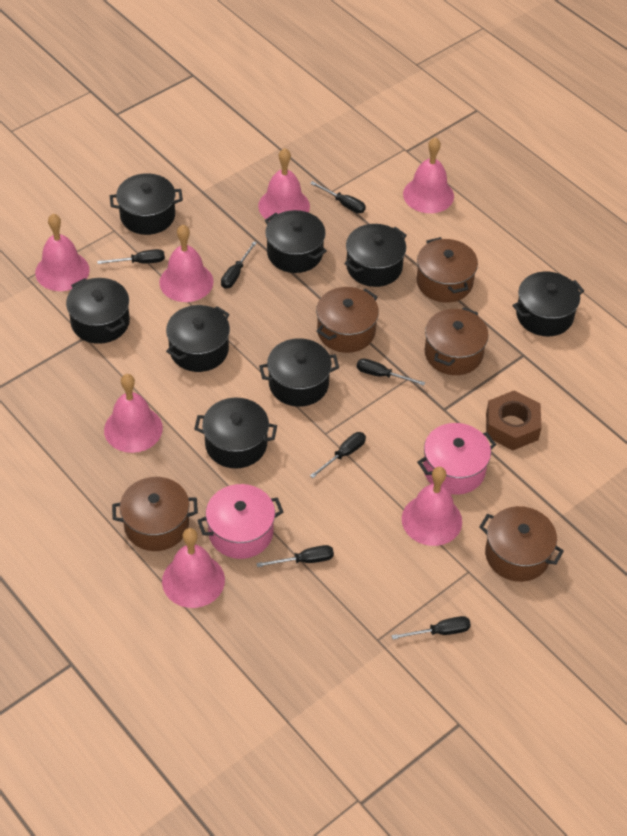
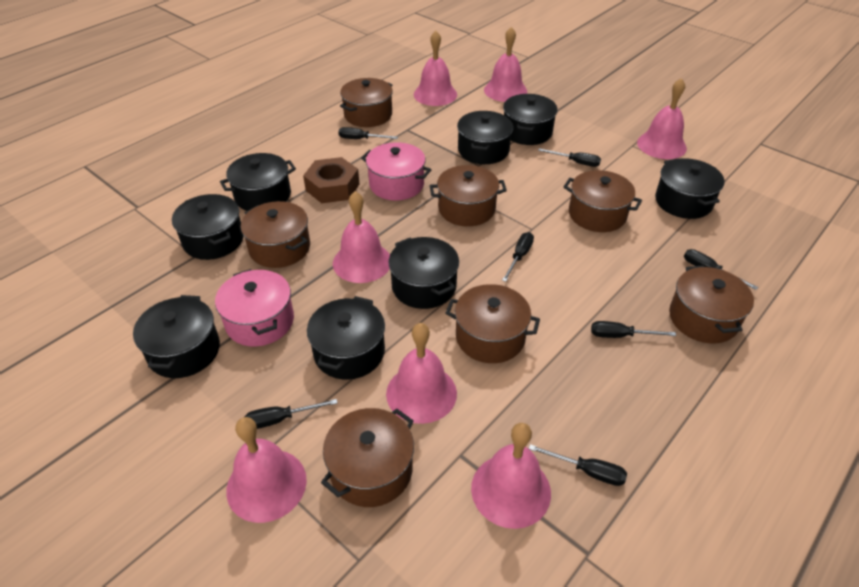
brown pot: [112,477,198,551] [316,287,379,353] [416,237,478,303] [424,307,489,375] [479,506,564,582] = 5 -> [241,201,310,268] [321,408,414,507] [340,78,393,127] [430,165,507,226] [445,284,540,363] [563,170,642,232] [669,265,754,343] = 7

